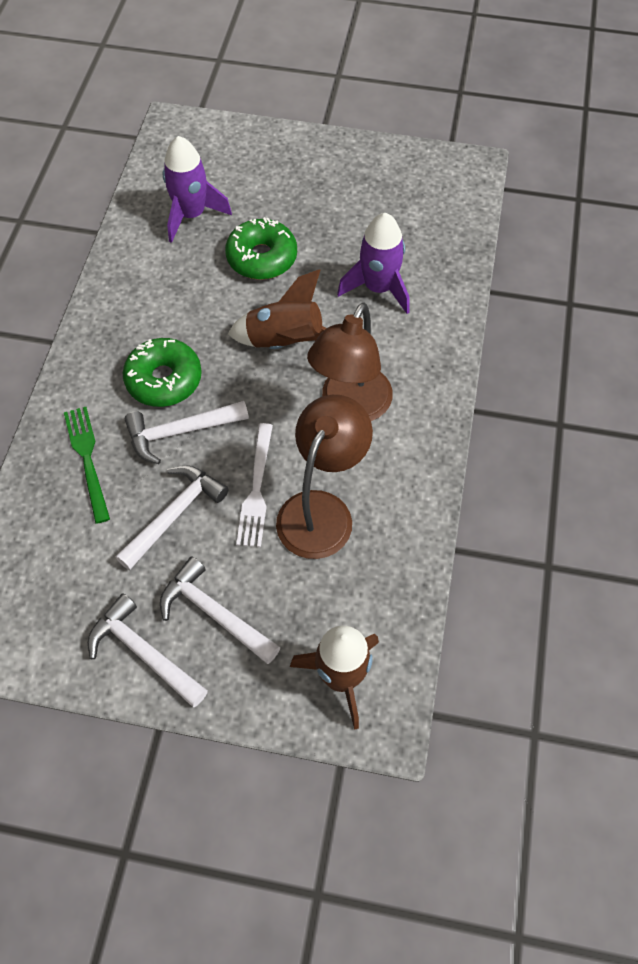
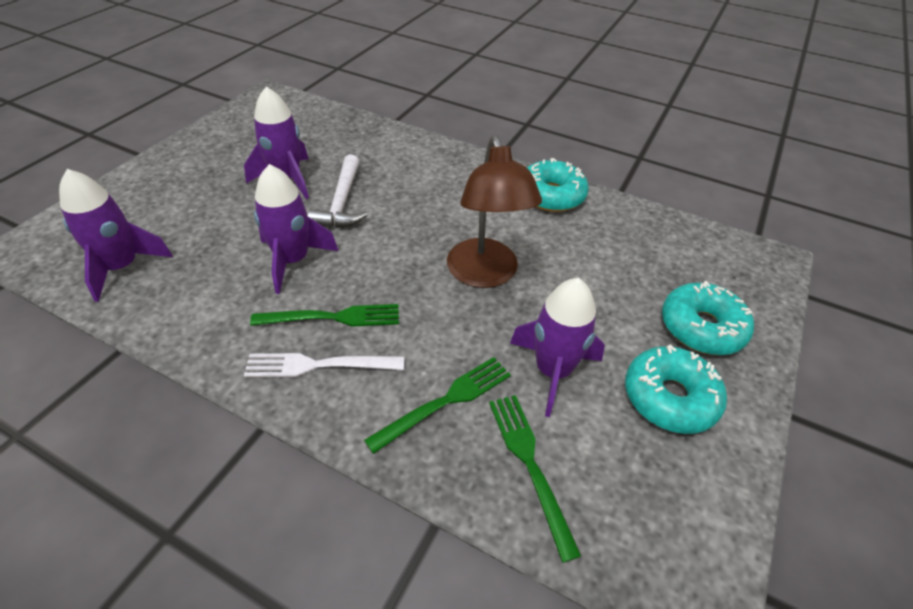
brown lamp: [276,395,373,559] [307,303,393,421] = 2 -> [447,135,542,288] = 1
brown rocket: [228,269,327,349] [290,626,379,730] = 2 -> none = 0
green donut: [123,338,202,407] [225,217,297,280] = 2 -> none = 0
green fork: [64,407,110,524] = 1 -> [250,304,399,327] [364,357,511,454] [489,395,581,563] = 3
purple rocket: [163,136,232,243] [337,213,410,314] = 2 -> [59,169,173,302] [244,86,309,199] [254,164,338,294] [510,278,605,417] = 4
turquoise donut: none = 0 -> [527,158,589,212] [625,344,727,434] [662,281,754,355] = 3
white hammer: [88,593,208,707] [115,465,229,570] [125,401,249,464] [160,556,280,664] = 4 -> [308,154,368,228] = 1

